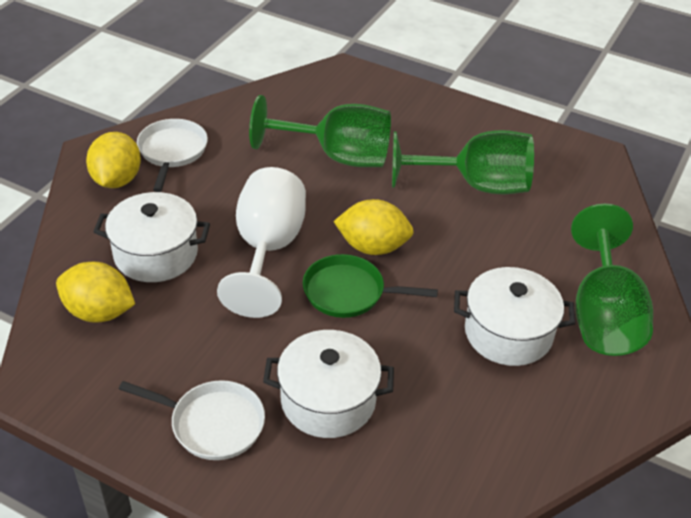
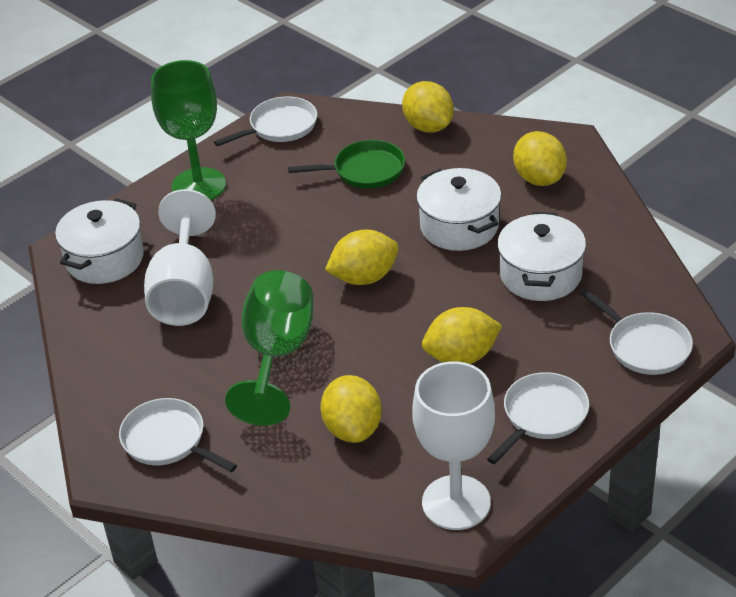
green goblet: [249,95,391,167] [392,130,534,194] [571,204,653,356] = 3 -> [151,60,226,200] [225,270,313,426] = 2
white goblet: [217,167,306,318] = 1 -> [144,189,216,326] [412,361,495,530] = 2
white pan: [119,380,265,460] [137,119,208,192] = 2 -> [119,398,237,472] [214,96,317,146] [487,372,589,464] [579,288,693,375] = 4
yellow lemon: [56,262,135,323] [86,132,141,188] [333,199,414,255] = 3 -> [320,375,382,443] [325,230,399,285] [402,81,454,133] [422,307,502,364] [513,131,567,186] = 5

